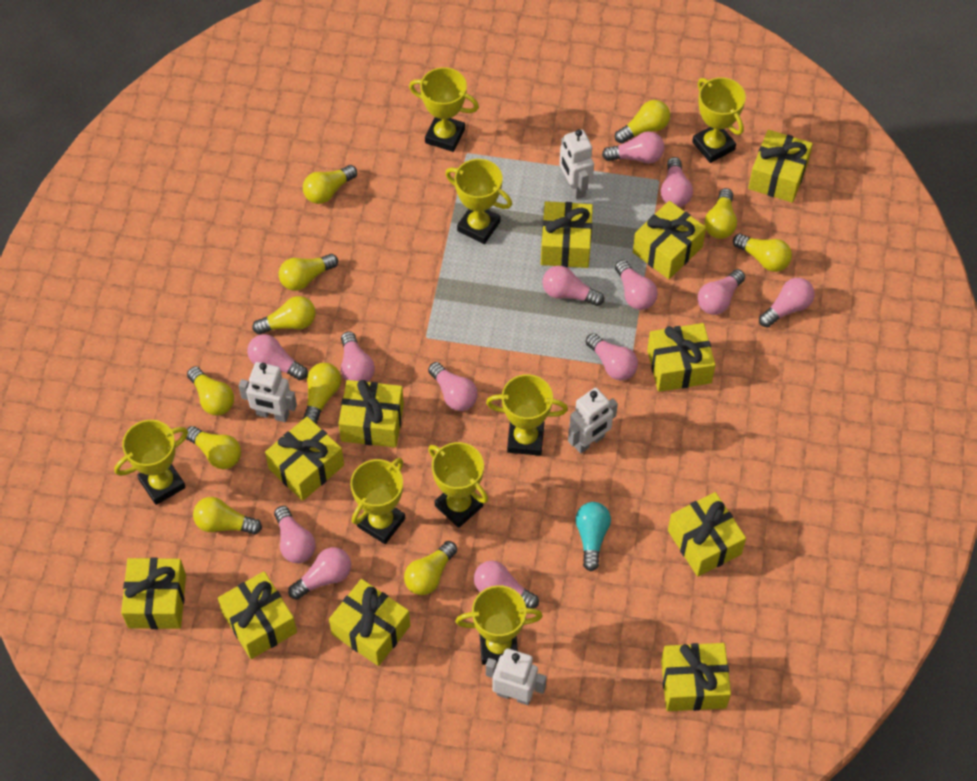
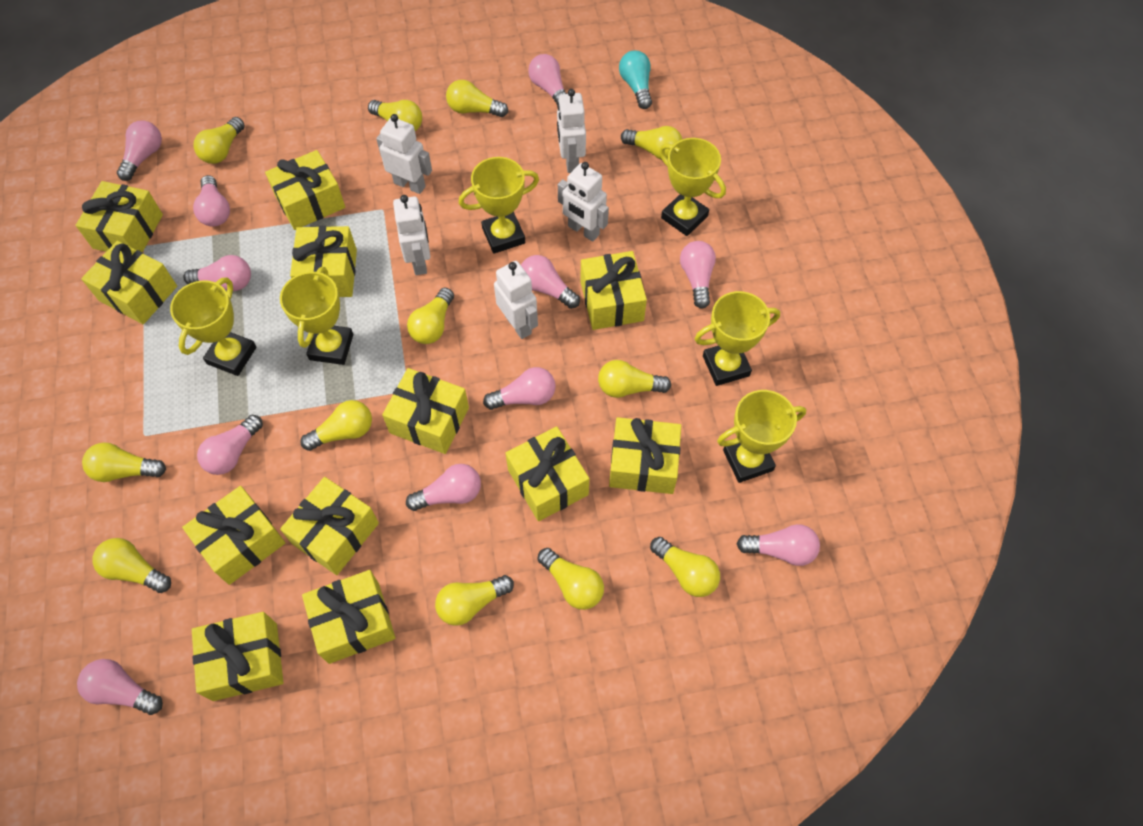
pink light bulb: [247,334,308,380] [274,506,316,563] [288,547,351,600] [341,331,375,382] [428,362,478,411] [474,561,539,609] [543,266,604,306] [586,333,638,380] [602,131,664,163] [615,260,658,310] [661,157,693,207] [698,269,745,315] [759,278,815,328] = 13 -> [77,659,163,715] [117,120,162,181] [183,255,251,291] [193,175,230,227] [197,415,263,475] [406,464,481,511] [483,367,556,410] [521,255,580,309] [528,54,567,105] [680,241,716,309] [737,524,820,566] = 11
white robot: [239,362,297,422] [486,648,546,705] [559,129,594,199] [568,388,618,453] = 4 -> [376,114,432,194] [393,195,430,275] [494,261,538,339] [557,89,586,173] [558,162,609,242] = 5
yellow gift: [121,558,186,629] [218,571,297,659] [265,416,344,501] [329,579,410,666] [338,380,404,448] [541,201,593,268] [633,201,706,279] [647,323,716,392] [661,643,731,711] [668,492,746,577] [748,130,813,203] = 11 -> [75,181,163,252] [81,241,177,324] [182,486,285,585] [192,612,284,701] [265,150,345,230] [280,477,379,575] [290,226,357,297] [302,570,396,664] [382,368,469,454] [505,426,589,521] [580,251,647,330] [609,417,681,494] = 12
yellow light bulb: [186,426,241,469] [187,366,234,415] [193,497,262,535] [252,296,316,334] [279,254,338,291] [303,165,357,204] [303,363,341,424] [404,541,457,595] [615,100,670,144] [704,188,737,239] [733,234,792,272] = 11 -> [82,442,166,482] [92,538,171,593] [193,117,245,164] [300,400,372,451] [368,100,422,131] [407,288,454,344] [435,575,514,626] [446,80,508,117] [537,548,604,610] [598,360,671,398] [621,126,682,160] [650,537,720,597] = 12
yellow trophy: [114,420,188,505] [350,458,405,544] [409,67,479,152] [428,442,488,528] [445,159,512,244] [455,585,543,665] [486,374,568,456] [692,77,746,163] = 8 -> [170,277,257,376] [280,267,353,365] [459,157,539,254] [659,138,726,236] [695,291,780,386] [717,390,806,483] = 6

